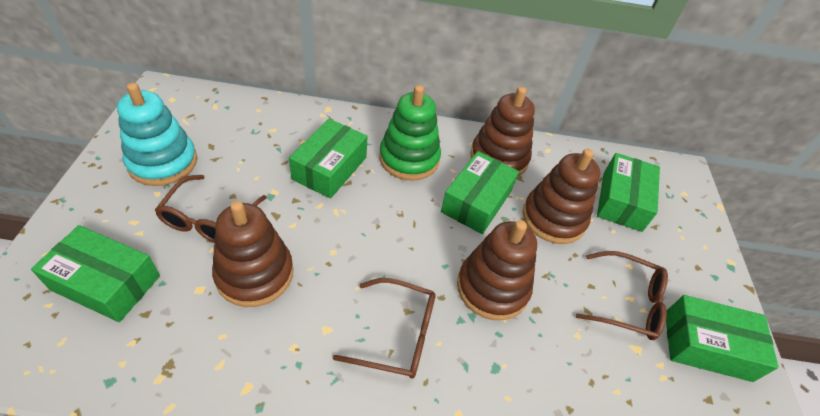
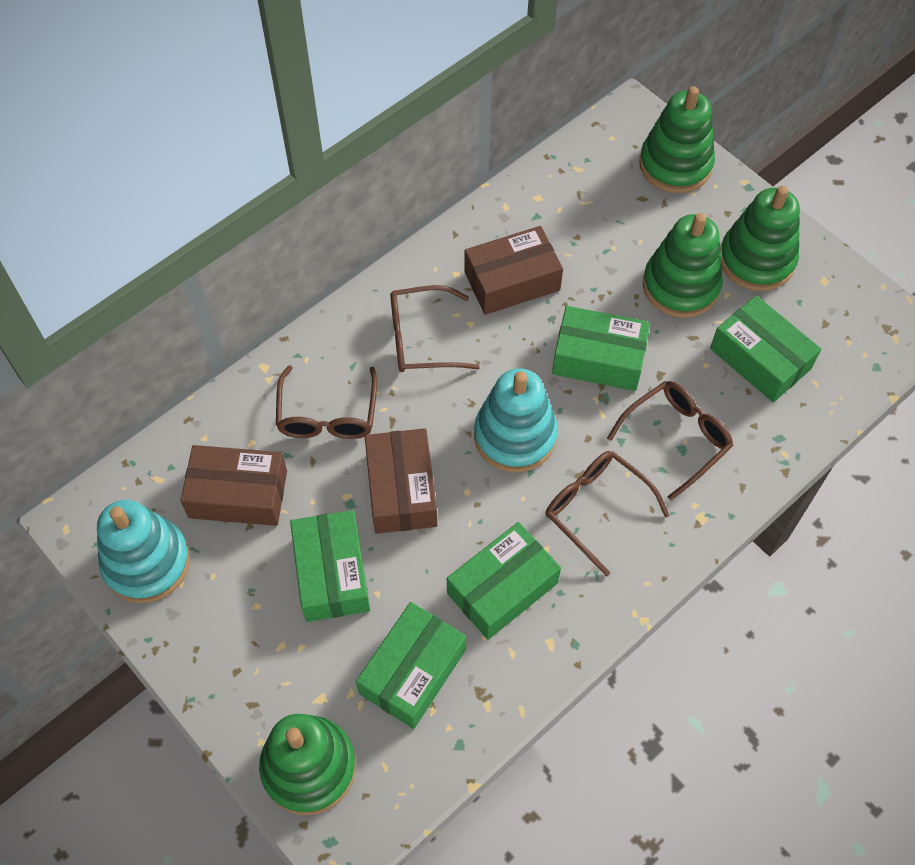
brown box: none = 0 -> [180,445,287,526] [365,428,437,534] [464,226,563,315] = 3
brown glasses: [155,175,267,243] [333,278,436,379] [576,251,668,340] = 3 -> [276,365,377,439] [390,285,480,372] [545,451,670,576] [607,381,733,500] = 4
brown stacking toy: [212,201,293,307] [457,220,537,320] [470,87,535,177] [523,149,601,244] = 4 -> none = 0
green stacking toy: [379,85,441,181] = 1 -> [259,714,356,815] [639,86,715,193] [643,213,723,318] [720,186,800,291] = 4
turquoise stacking toy: [117,83,197,186] = 1 -> [97,500,190,603] [474,368,558,472] = 2

